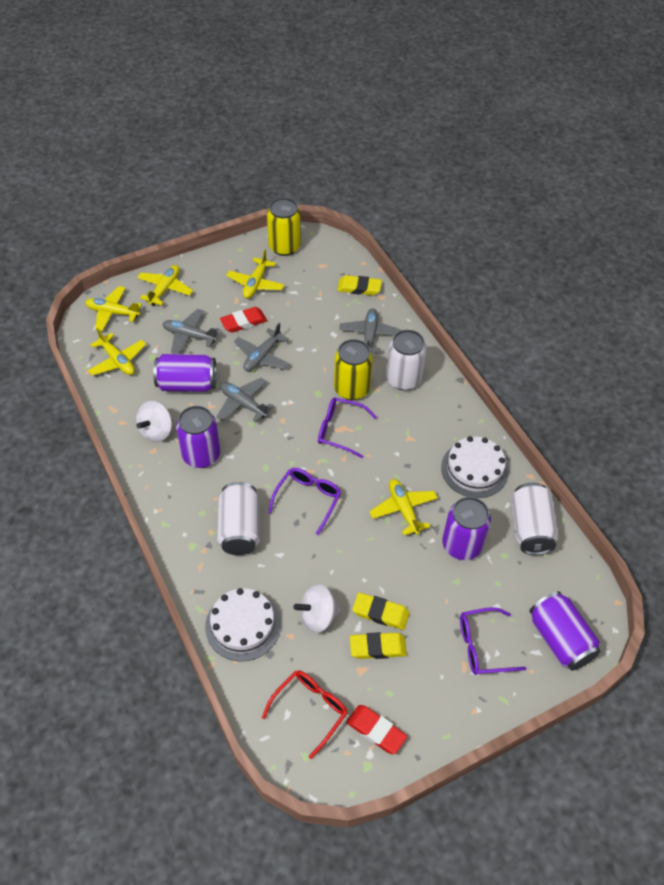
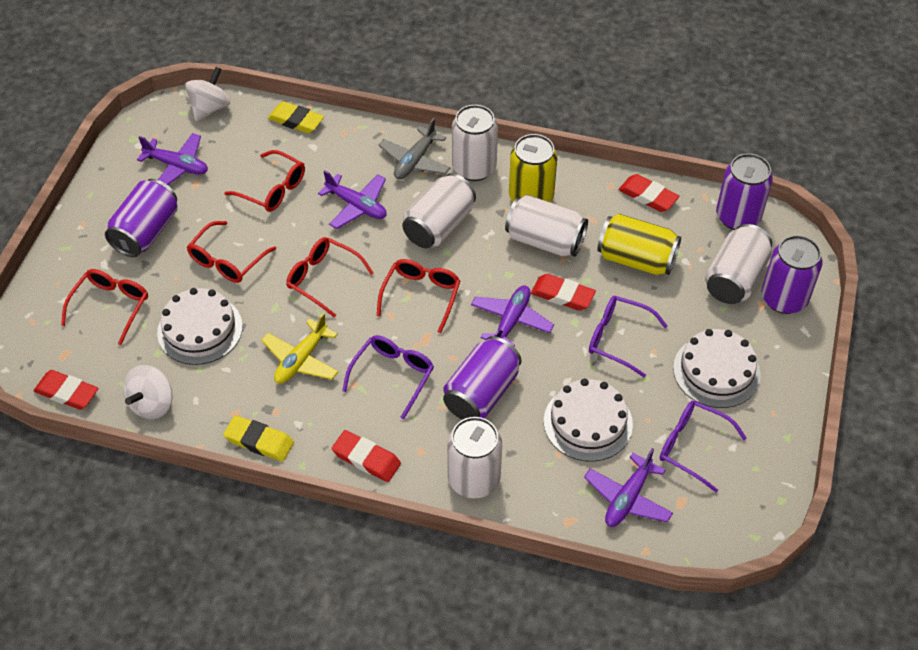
grey plane: [163,309,220,354] [216,378,274,422] [234,323,290,371] [339,308,401,352] = 4 -> [378,118,451,179] = 1
purple plane: none = 0 -> [137,133,208,185] [318,170,387,229] [471,285,554,346] [584,448,673,527] = 4
red eraser: [220,307,267,333] [346,705,407,754] = 2 -> [34,370,98,410] [332,430,401,482] [531,274,596,311] [619,174,679,212] = 4
red glasses: [262,670,348,759] = 1 -> [61,269,148,345] [187,221,276,283] [224,150,305,212] [286,237,374,317] [377,259,460,333] = 5
white cake: [205,588,281,661] [441,436,509,498] = 2 -> [157,288,243,365] [544,379,633,461] [673,329,761,408] = 3
white can: [217,482,260,555] [386,330,427,390] [511,483,558,555] = 3 -> [402,173,476,248] [447,417,502,498] [452,105,498,181] [505,195,588,257] [705,224,772,304] = 5
yellow eraser: [337,275,382,295] [350,632,407,659] [352,592,410,630] = 3 -> [223,415,294,462] [268,101,324,134] = 2
yellow plane: [85,286,142,331] [88,328,146,376] [137,265,193,306] [226,250,284,299] [369,479,438,535] = 5 -> [261,313,339,384] = 1

